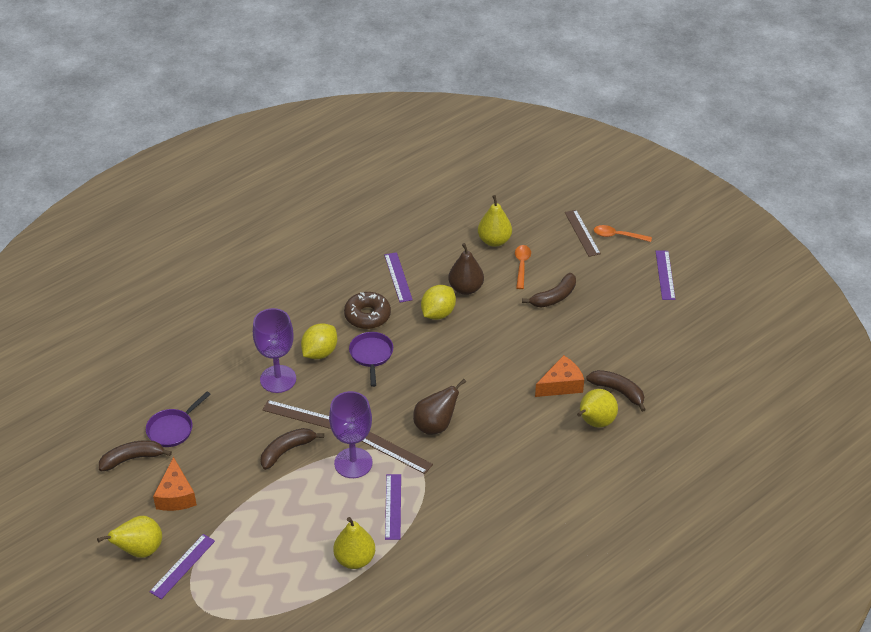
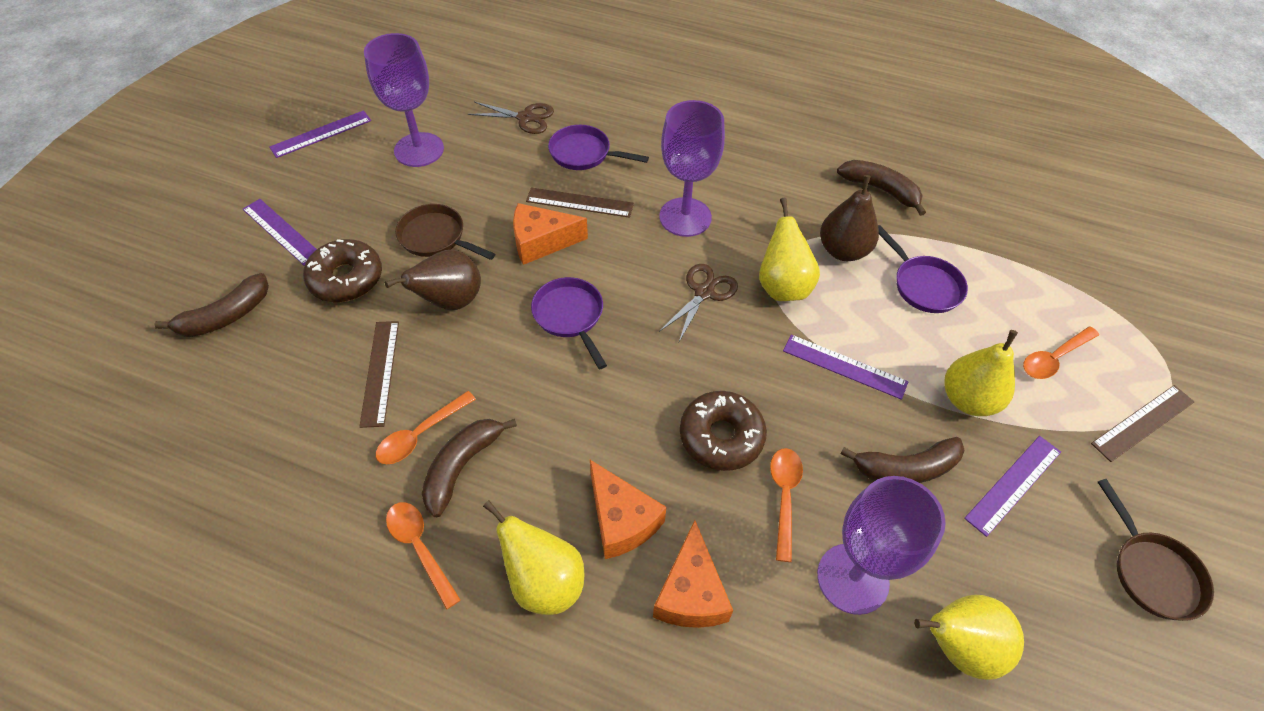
brown donut: [344,292,391,329] = 1 -> [303,239,382,302] [680,391,767,471] = 2
brown pan: none = 0 -> [395,204,495,260] [1098,479,1214,621] = 2
brown scissors: none = 0 -> [468,102,554,134] [659,264,738,342] = 2
orange cheese: [153,457,197,511] [535,355,584,397] = 2 -> [513,203,588,265] [590,460,667,559] [653,520,733,628] = 3
orange spoon: [515,245,531,289] [594,225,652,242] = 2 -> [376,391,476,464] [386,502,461,610] [770,448,803,562] [1023,326,1099,379] = 4
purple goblet: [253,308,296,393] [329,391,372,478] = 2 -> [364,33,444,167] [659,100,725,237] [817,476,946,615] = 3
purple pan: [146,391,211,447] [349,332,393,387] = 2 -> [531,277,607,369] [548,125,649,170] [878,225,968,313] = 3
yellow lemon: [301,323,337,359] [421,285,456,320] = 2 -> none = 0

